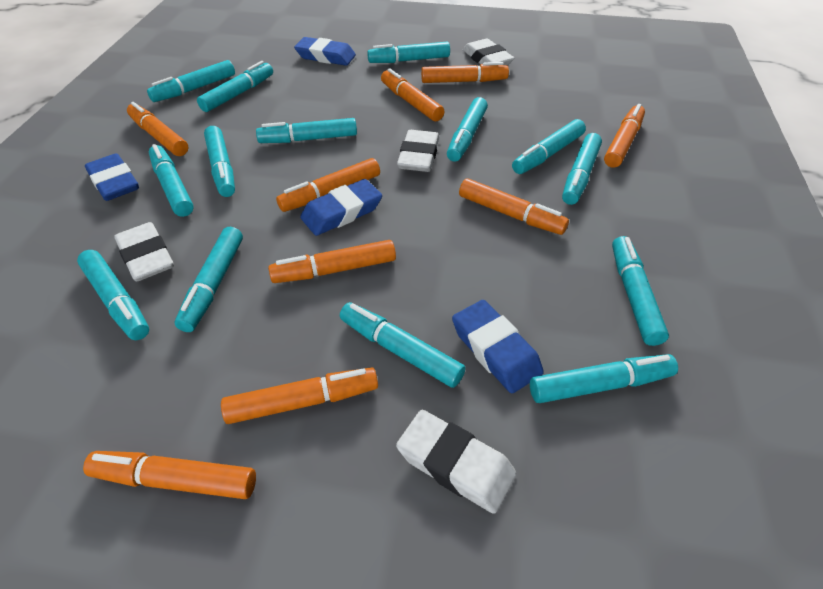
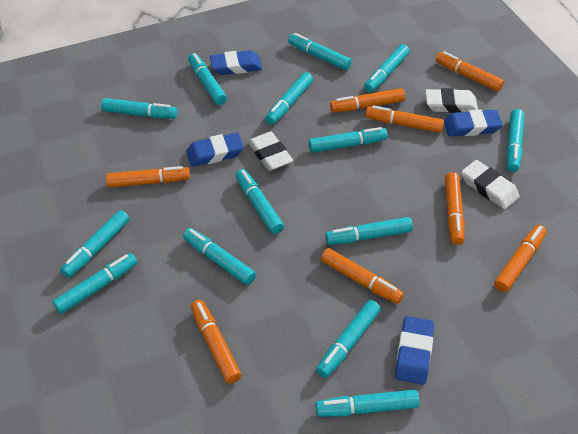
orange marker: [83,451,256,499] [127,102,188,156] [221,367,378,424] [268,240,396,283] [276,158,380,212] [381,68,445,122] [421,62,509,83] [459,178,569,235] [604,104,645,168] = 9 -> [106,166,190,188] [191,300,242,384] [321,248,404,304] [330,88,405,113] [366,106,444,133] [435,51,504,92] [445,172,464,245] [494,225,547,292] = 8
white eraser: [114,222,174,281] [396,410,516,514] [397,130,439,172] [463,38,514,65] = 4 -> [248,132,293,171] [425,88,478,113] [461,160,520,209] = 3

